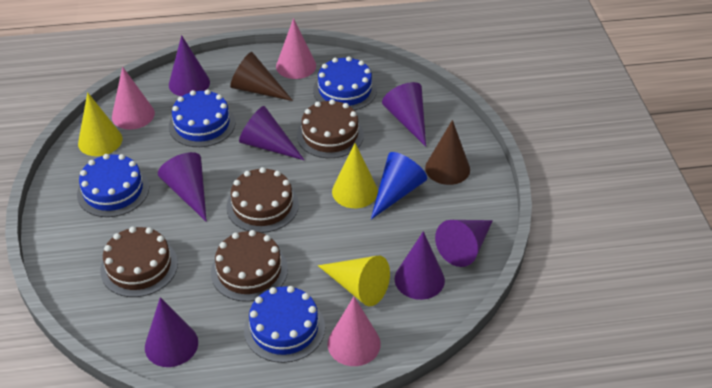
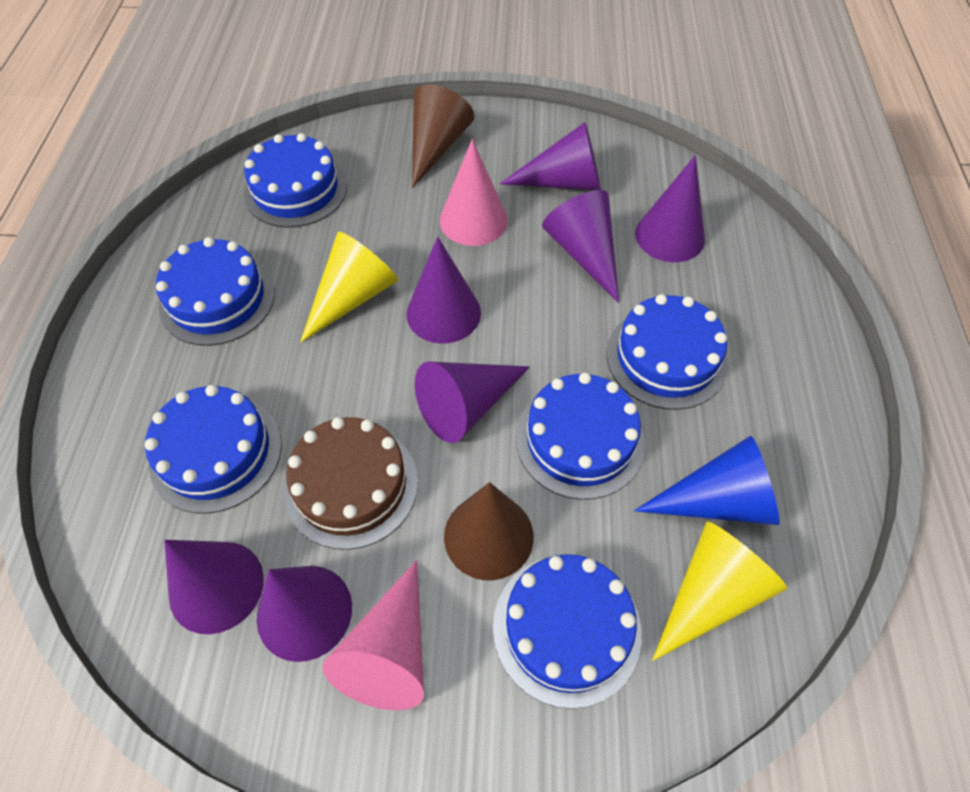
blue cake: [77,154,149,217] [169,90,236,147] [244,286,325,363] [313,56,377,111] = 4 -> [145,385,282,513] [156,237,275,346] [244,133,347,228] [493,554,642,709] [516,372,645,500] [606,294,728,410] = 6
brown cake: [100,227,178,297] [211,230,288,302] [226,167,299,233] [297,99,364,158] = 4 -> [284,417,418,550] = 1
pink cone: [112,67,155,130] [276,18,316,79] [327,297,381,366] = 3 -> [322,560,424,710] [440,139,508,246] = 2
yellow cone: [78,92,122,156] [318,256,390,306] [332,143,378,208] = 3 -> [300,232,398,343] [652,521,787,661] = 2

